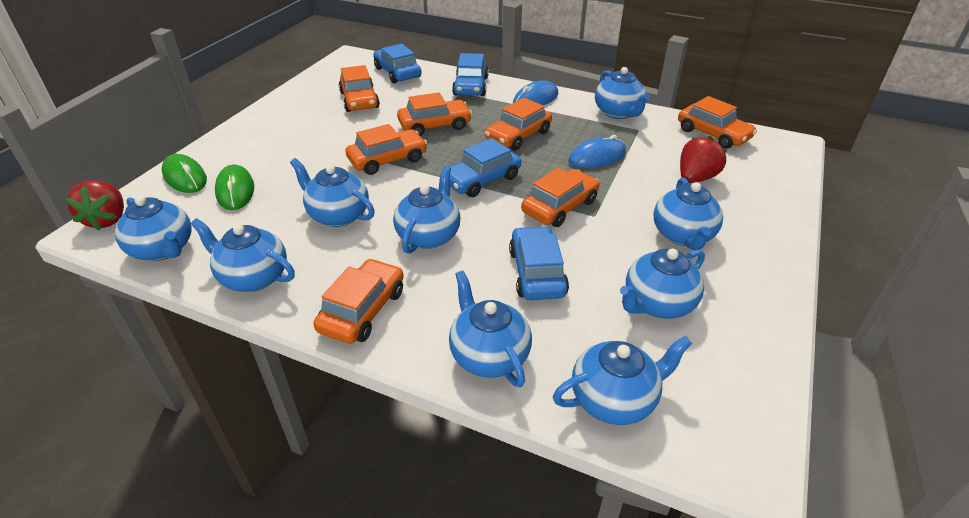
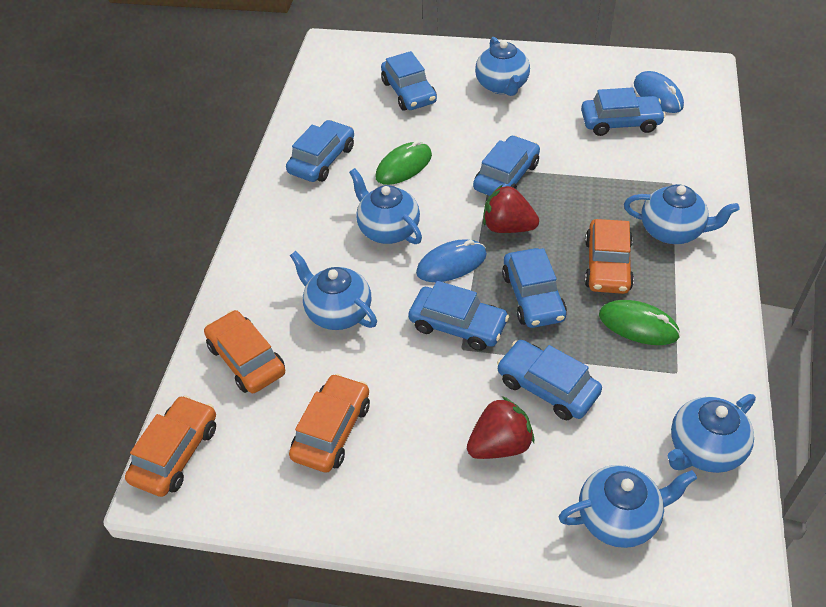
blue car: [373,44,422,84] [450,138,521,197] [452,53,489,96] [509,226,569,300] = 4 -> [286,120,354,182] [381,51,437,111] [408,281,509,351] [473,135,540,196] [497,340,602,420] [502,248,567,328] [581,87,666,136] = 7
blue teapot: [115,196,192,261] [191,218,295,292] [290,158,375,227] [393,166,460,254] [449,271,532,387] [553,336,692,425] [595,67,650,119] [620,249,705,319] [653,177,723,250] = 9 -> [290,251,377,330] [349,168,422,244] [475,37,530,96] [559,465,697,548] [624,184,740,244] [668,394,756,473] = 6
orange car: [313,259,404,344] [339,65,380,112] [346,124,427,175] [397,92,472,136] [485,98,552,151] [521,168,599,227] [678,96,757,149] = 7 -> [125,395,216,497] [204,310,285,393] [289,374,370,473] [584,219,634,294] = 4

